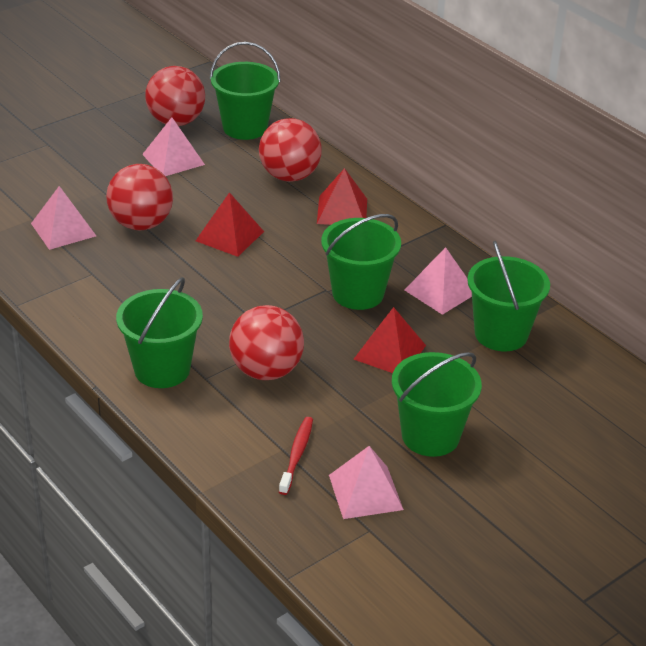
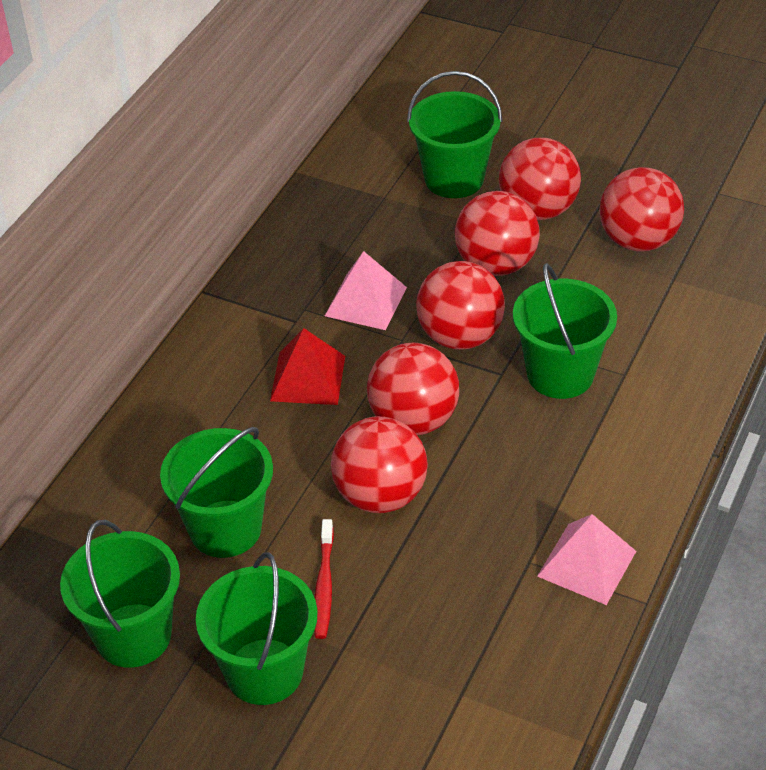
pink pyramid: [31,186,96,250] [142,117,205,176] [329,446,404,519] [405,247,472,315] = 4 -> [325,251,407,330] [537,514,636,605] = 2
red ball: [106,164,173,230] [145,66,205,126] [229,305,304,380] [259,118,322,182] = 4 -> [331,416,428,513] [367,343,459,435] [416,261,505,349] [455,191,540,276] [499,138,581,220] [599,167,684,252] = 6
red pyramid: [196,192,264,257] [317,168,367,225] [353,307,426,373] = 3 -> [270,328,345,405] = 1

